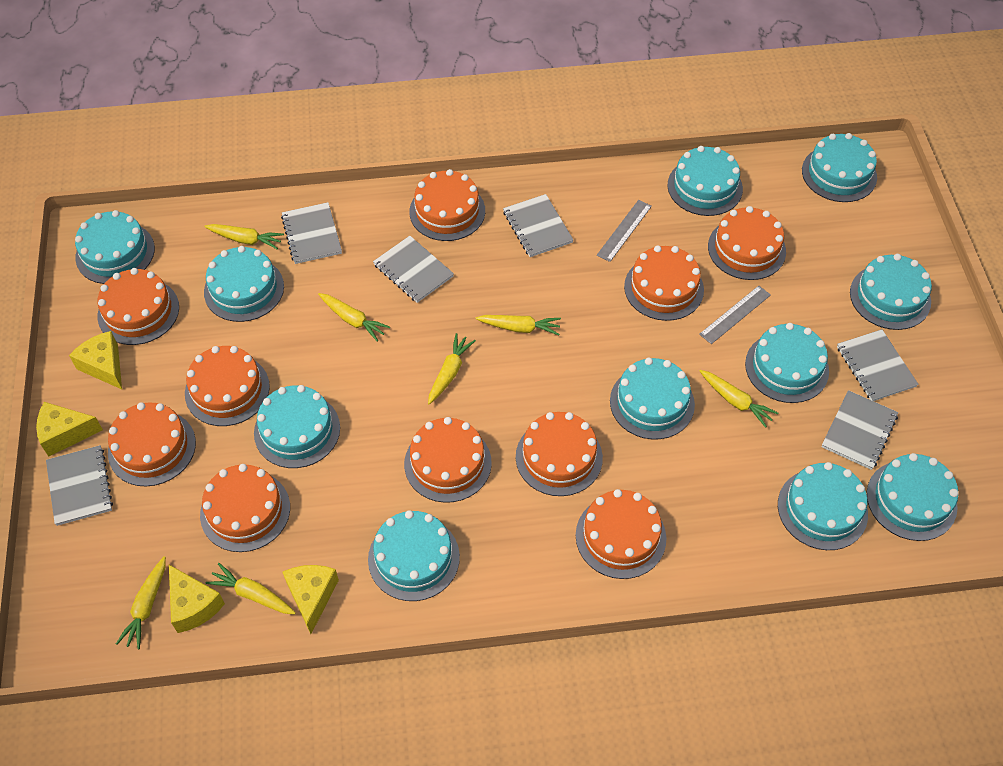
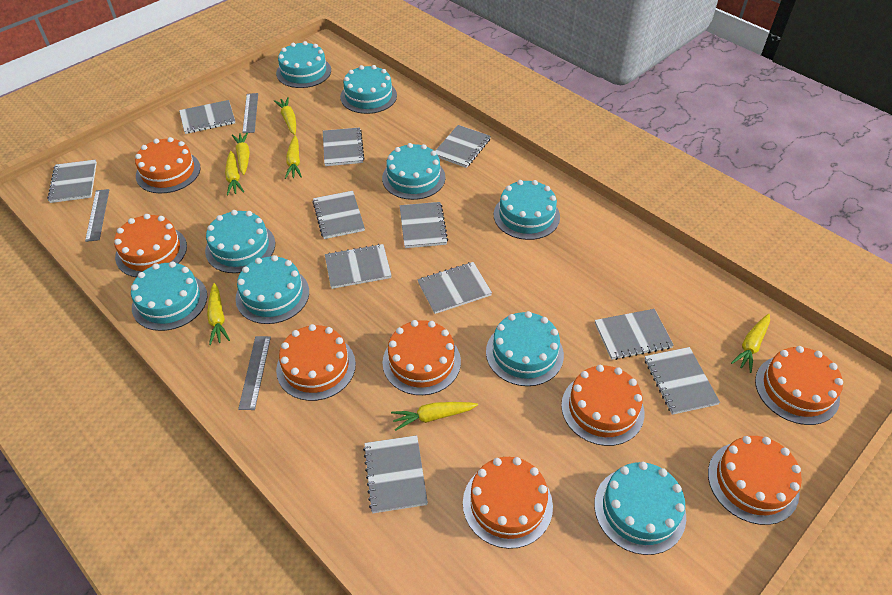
grey notebook: [46,445,113,526] [281,202,342,264] [373,236,454,303] [503,194,573,257] [822,390,898,470] [837,329,918,401] = 6 -> [47,160,97,203] [179,100,235,134] [312,191,365,239] [323,127,365,166] [325,244,392,289] [363,435,428,513] [400,202,448,248] [418,262,492,314] [435,125,491,168] [595,309,674,360] [645,347,720,415] = 11
grey ruler: [597,200,652,262] [699,286,771,344] = 2 -> [85,189,109,242] [238,336,271,410] [242,93,258,133] = 3
orange cake: [98,268,179,345] [108,402,196,486] [185,346,270,426] [200,464,290,552] [404,417,492,503] [409,169,485,241] [516,412,603,496] [576,489,666,579] [624,245,704,321] [708,206,786,280] = 10 -> [114,214,187,277] [135,137,201,193] [276,324,356,401] [383,320,461,395] [463,457,553,549] [561,365,644,446] [708,436,802,525] [755,346,843,425] = 8
turquoise cake: [75,210,155,284] [204,246,284,322] [254,385,340,468] [368,510,460,601] [610,357,695,439] [667,146,743,216] [745,323,829,403] [778,462,868,550] [802,133,877,202] [850,254,932,330] [867,453,959,541] = 11 -> [131,261,207,331] [205,210,275,273] [236,255,309,324] [276,41,331,88] [340,65,397,114] [382,143,445,200] [486,311,564,386] [494,180,560,240] [594,462,686,555] = 9
yellow cheese: [36,402,103,457] [69,331,122,389] [169,565,225,633] [282,565,339,634] = 4 -> none = 0

